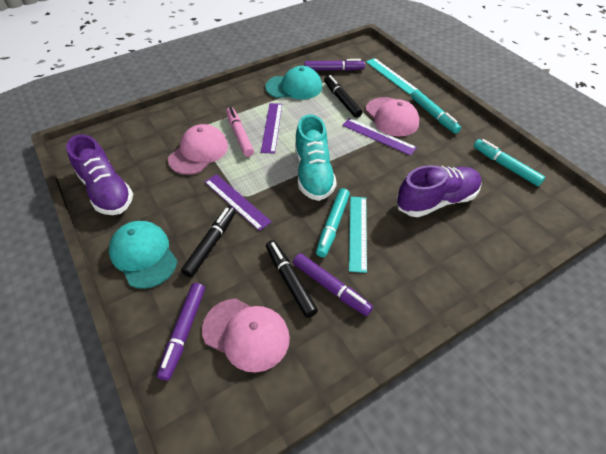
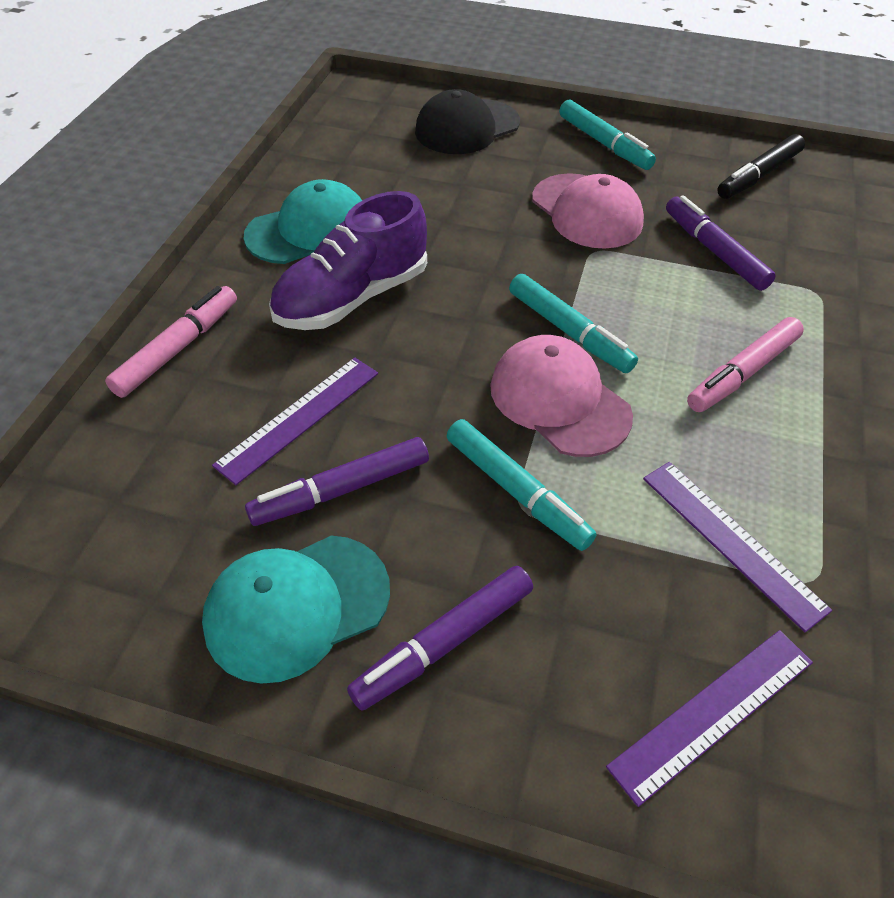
black cap: none = 0 -> [415,89,520,154] = 1
black marker: [181,206,236,277] [266,240,318,318] [324,75,362,118] = 3 -> [717,134,805,199] = 1
pink cap: [168,124,228,175] [202,298,290,372] [366,97,419,137] = 3 -> [490,335,633,457] [532,173,644,249] = 2
pink marker: [226,107,254,157] = 1 -> [105,286,237,398] [687,317,804,412] = 2
purple shoe: [66,135,133,215] [397,165,482,217] = 2 -> [269,191,427,330] = 1
turquoise ruler: [349,197,367,273] [366,58,418,95] = 2 -> none = 0
turquoise shoe: [295,114,337,201] = 1 -> none = 0

